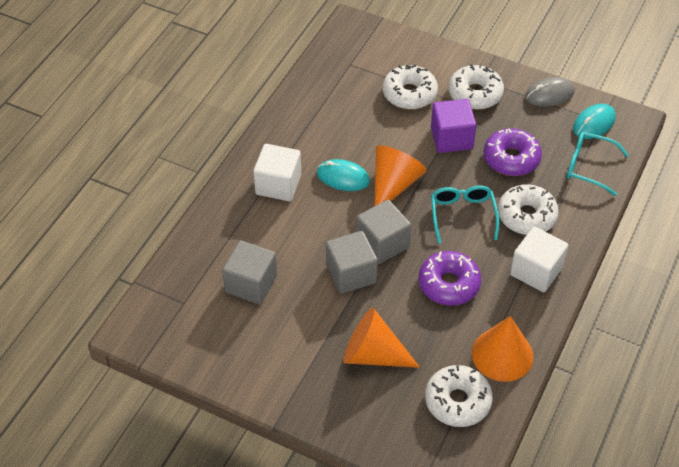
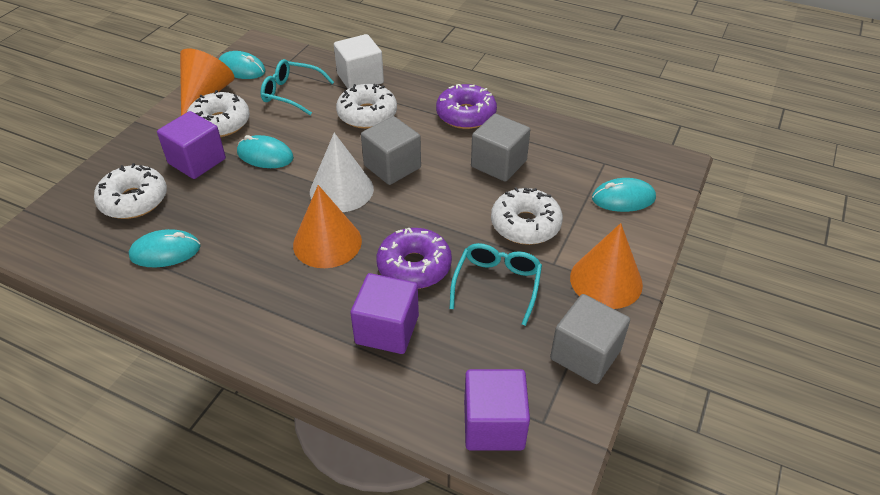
grey mouse: [525,77,575,107] = 1 -> none = 0
purple cube: [431,99,476,153] = 1 -> [157,111,226,179] [350,273,419,354] [464,369,530,450] = 3
turquoise mouse: [317,159,370,191] [573,104,616,139] = 2 -> [129,229,201,268] [219,51,266,79] [237,135,294,168] [592,178,656,212] = 4
white cone: none = 0 -> [310,133,374,212] = 1
white cube: [253,144,301,201] [510,226,569,292] = 2 -> [334,34,384,89] = 1

